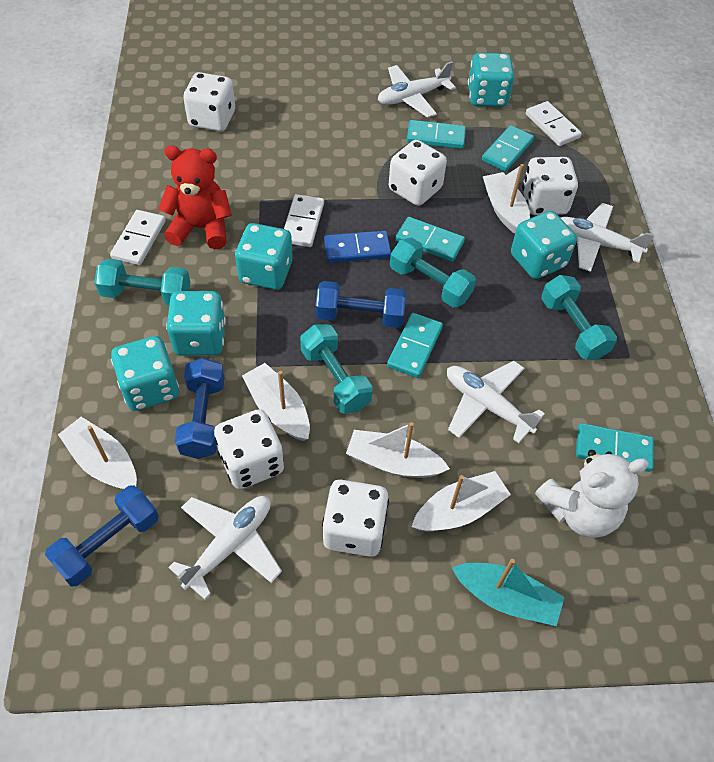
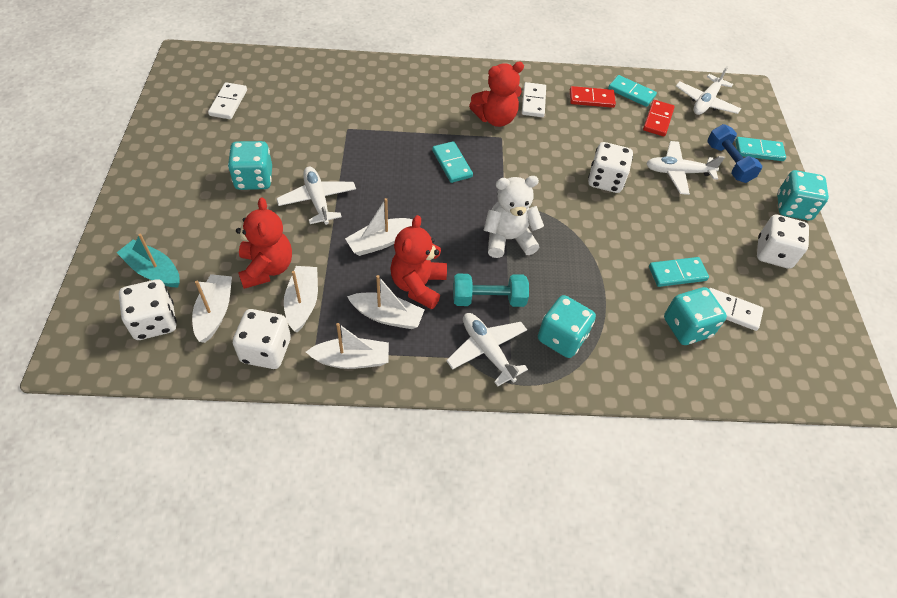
blue domino: [324,231,391,263] = 1 -> none = 0
blue dumbbell: [45,486,159,587] [175,358,224,459] [315,281,406,328] = 3 -> [707,124,762,183] = 1
red domino: none = 0 -> [570,86,616,108] [643,100,675,136] = 2
red teddy bear: [158,146,232,249] = 1 -> [236,197,292,289] [390,215,447,309] [469,62,524,127] = 3
turquoise dice: [111,336,179,411] [166,291,226,356] [235,223,293,290] [468,53,514,107] [511,211,577,279] = 5 -> [228,141,272,190] [538,295,596,358] [664,287,727,345] [777,170,829,220] = 4
turquoise domino: [387,313,443,378] [396,217,465,262] [407,120,466,149] [482,125,534,172] [576,423,654,472] = 5 -> [432,141,473,183] [608,75,657,107] [649,257,709,287] [735,137,786,161] = 4
turquoise dumbbell: [94,259,190,305] [300,324,373,414] [390,238,476,307] [541,275,617,360] = 4 -> [453,274,529,307] = 1
white dice: [183,72,235,131] [214,409,284,489] [322,480,389,557] [389,140,447,206] [522,157,578,215] = 5 -> [119,279,177,340] [233,309,291,369] [588,142,633,193] [757,215,809,269] = 4

